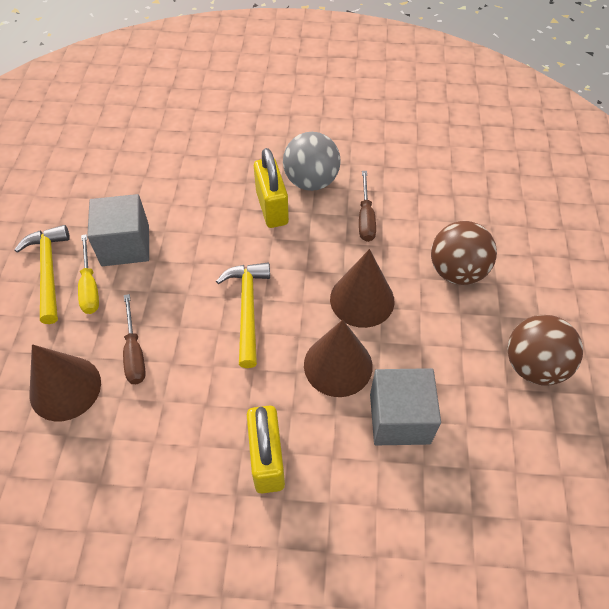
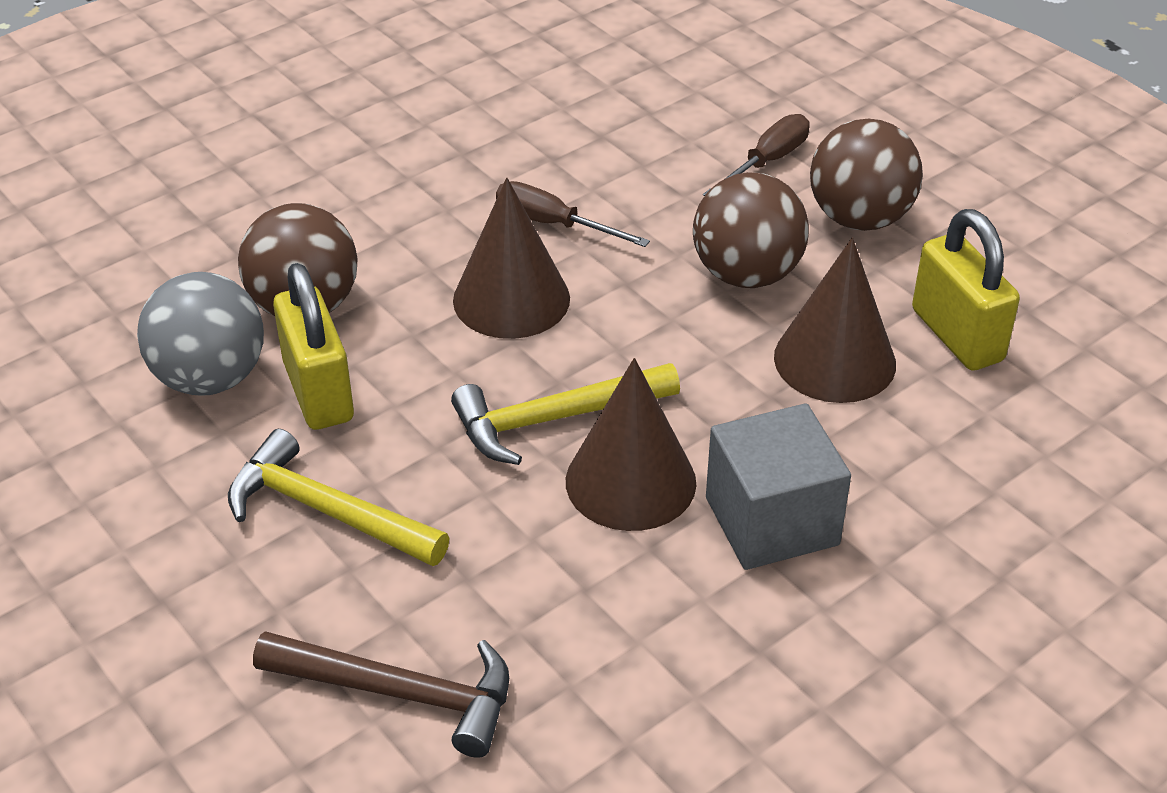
brown ball: [431,221,497,285] [507,315,583,386] = 2 -> [238,203,358,316] [693,172,809,288] [810,119,923,231] = 3
brown hammer: none = 0 -> [253,631,509,758] = 1
grey cube: [87,194,149,266] [370,368,441,445] = 2 -> [706,403,851,570] = 1
yellow screwdriver: [78,234,99,314] = 1 -> none = 0

